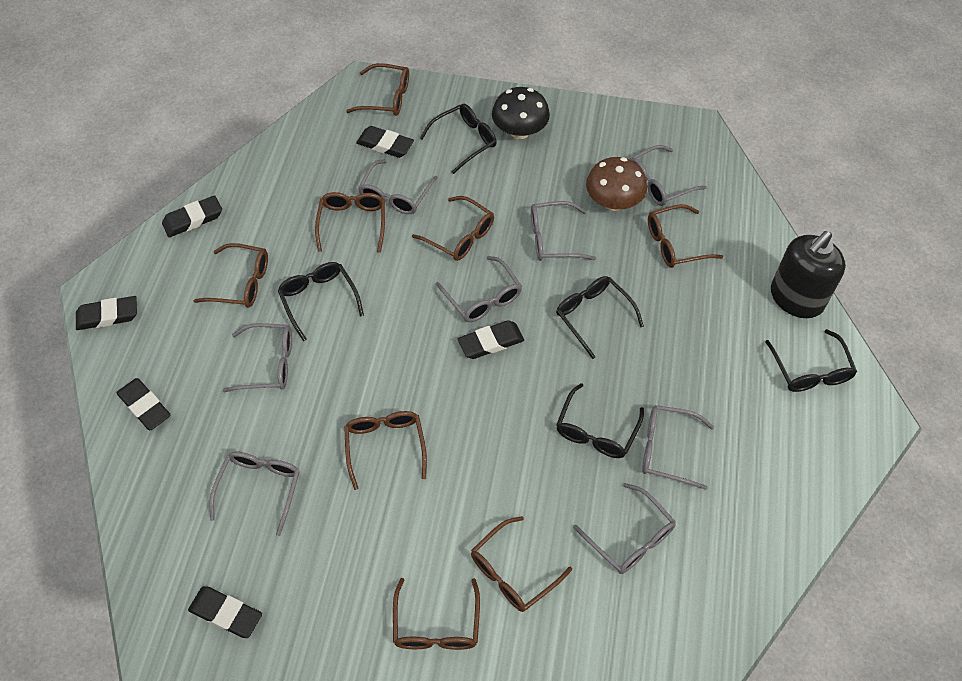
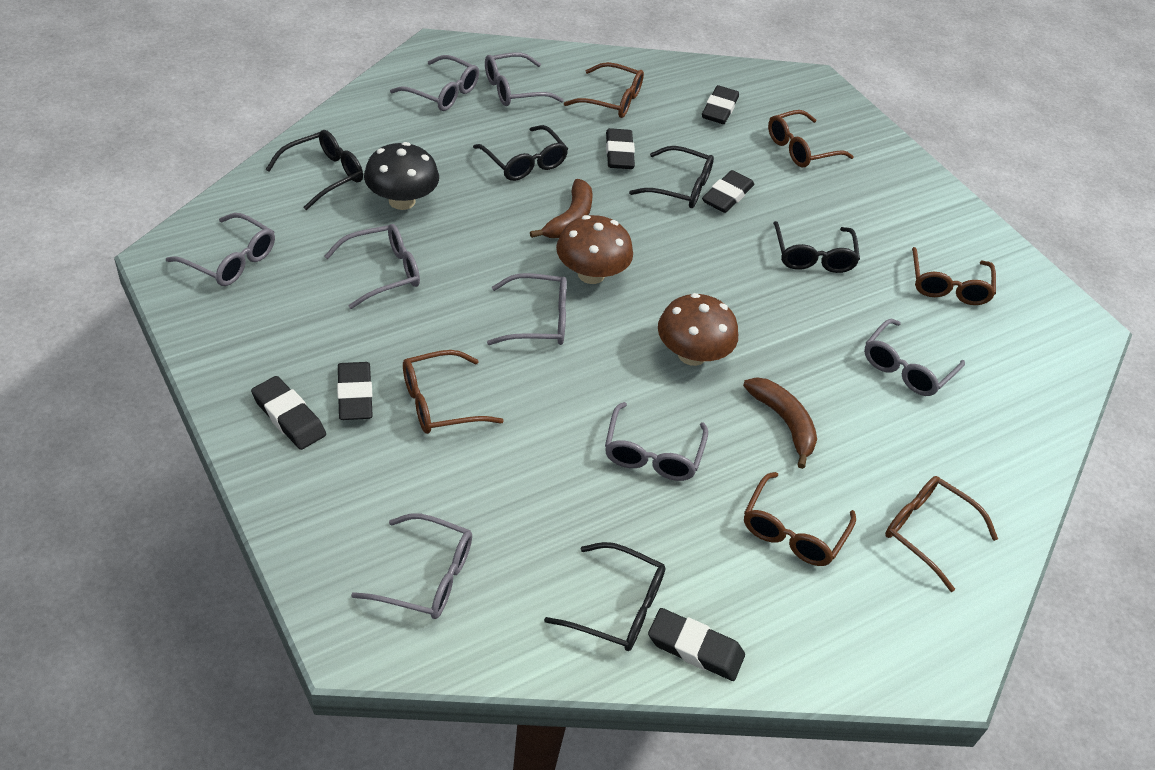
black soap dispenser: [771,231,846,318] = 1 -> none = 0
brown banana: none = 0 -> [530,179,592,238] [743,377,817,469] = 2
brown glasses: [194,243,268,308] [315,192,385,253] [344,411,427,490] [346,63,409,116] [393,578,480,650] [412,196,494,261] [471,516,572,612] [648,204,723,268] = 8 -> [403,350,504,434] [564,62,644,118] [744,472,856,566] [768,110,854,167] [885,476,998,592] [912,247,996,305] = 6
brown mushroom: [586,157,647,211] = 1 -> [556,215,633,284] [658,293,738,366] = 2

